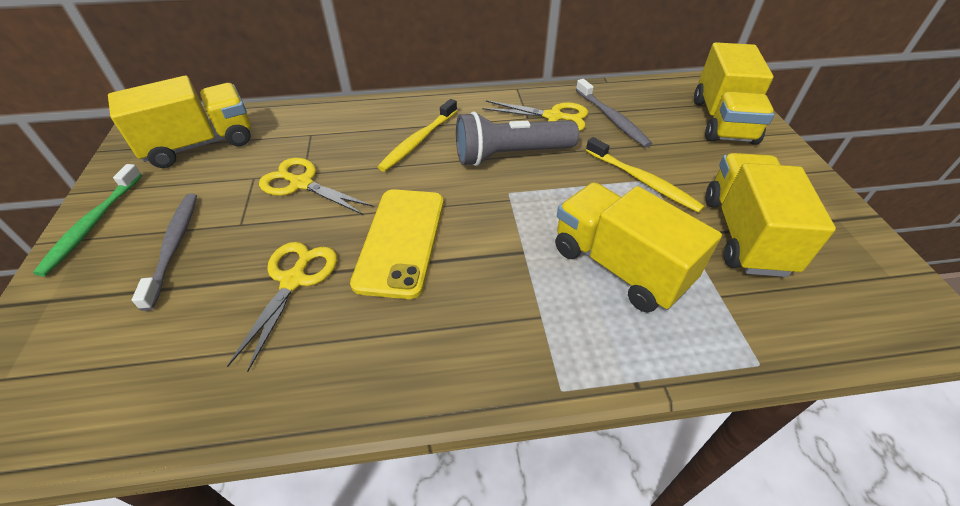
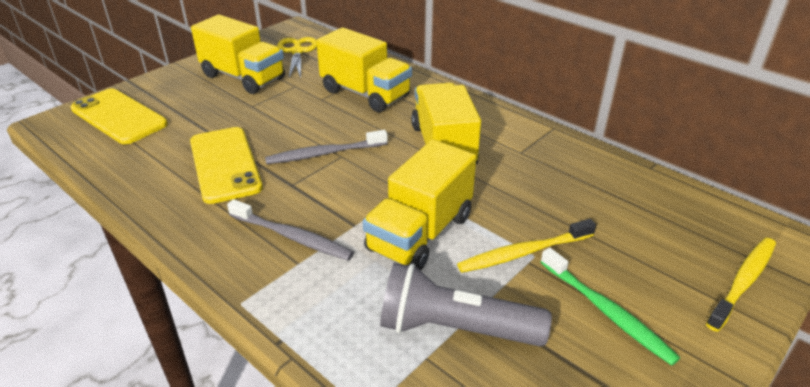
yellow phone: [350,189,444,299] = 1 -> [71,88,168,144] [190,127,263,204] = 2
yellow scissors: [227,242,337,372] [259,158,374,215] [482,100,588,131] = 3 -> [277,37,317,79] = 1

